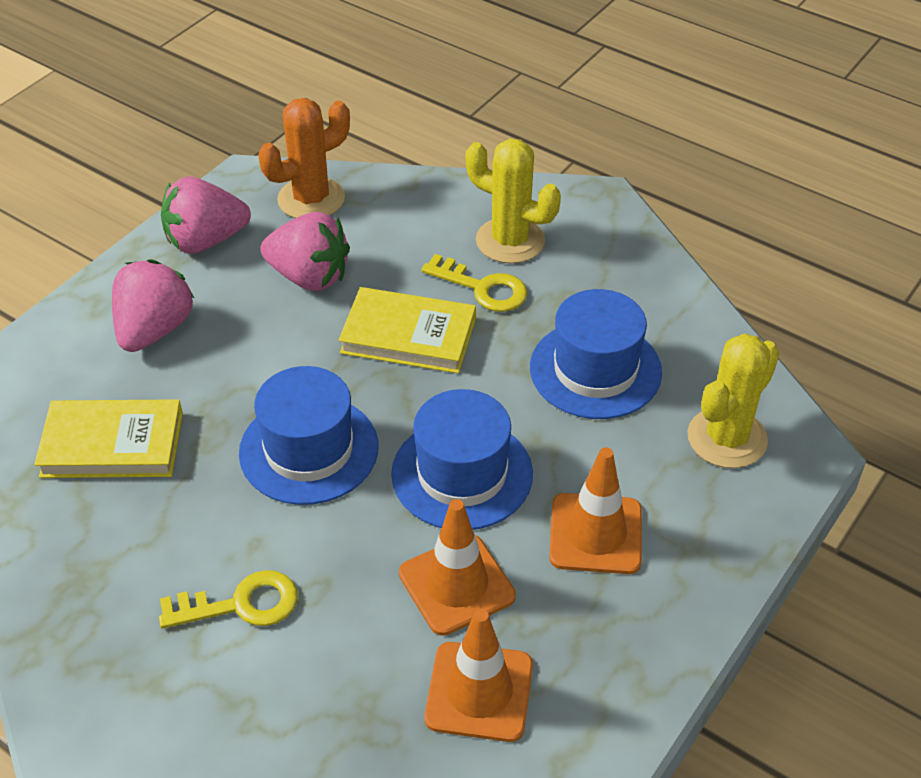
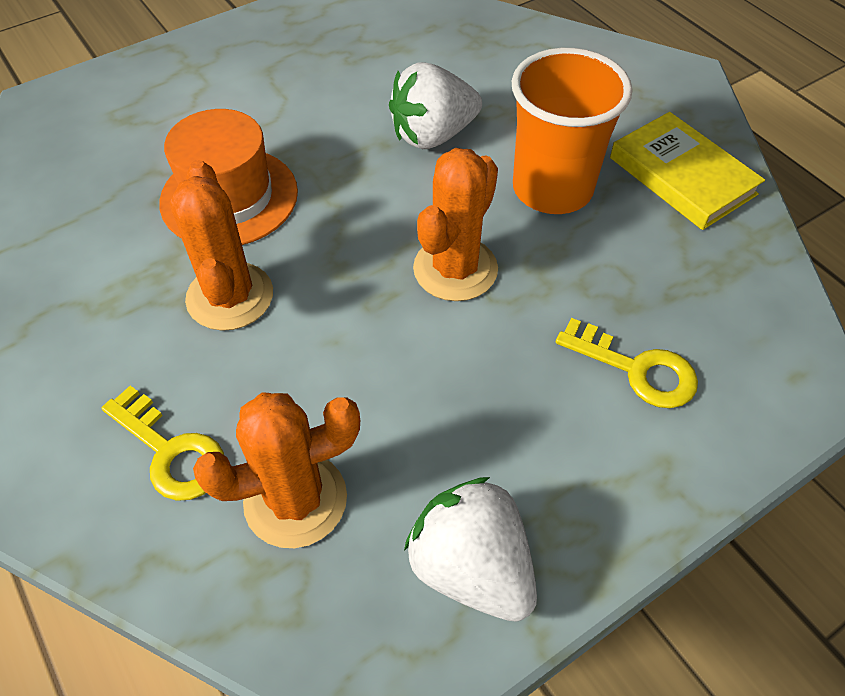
blue hat: [239,366,378,505] [391,389,533,530] [530,289,662,419] = 3 -> none = 0
orange cactus: [258,98,350,218] = 1 -> [170,160,273,331] [193,393,360,548] [413,148,498,301] = 3
orange cup: none = 0 -> [512,48,633,214] = 1
orange hat: none = 0 -> [159,109,298,245] = 1
orange traffic cone: [399,499,516,636] [424,609,533,742] [549,447,642,574] = 3 -> none = 0
pink strawberry: [112,259,194,352] [161,177,251,254] [260,212,350,291] = 3 -> none = 0
white strawberry: none = 0 -> [389,62,482,149] [404,477,537,622] = 2
yellow book: [34,399,183,478] [339,287,476,373] = 2 -> [610,112,765,230] = 1
yellow cactus: [466,139,561,264] [688,333,779,468] = 2 -> none = 0

